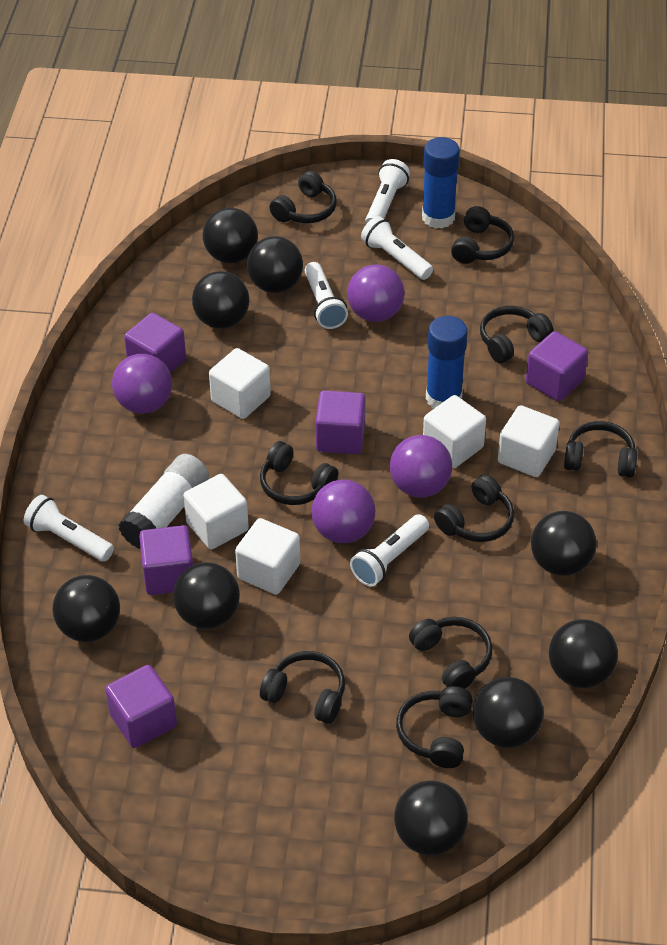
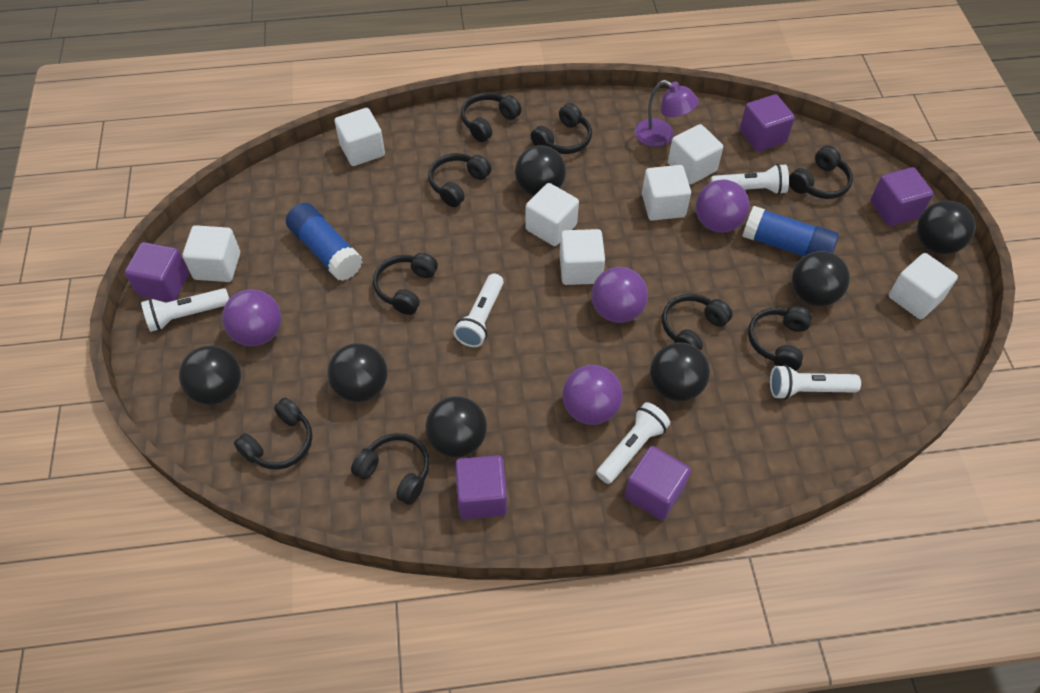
black ball: [52,575,120,642] [173,562,240,629] [192,271,249,329] [203,208,258,264] [247,236,303,293] [394,780,468,856] [473,677,543,748] [531,511,597,576] [549,619,618,688] = 9 -> [179,345,241,405] [327,343,387,402] [426,396,487,458] [515,145,566,196] [650,342,710,402] [792,251,850,306] [917,200,975,254] = 7
purple lamp: none = 0 -> [634,80,699,147] = 1
white cube: [183,474,249,549] [209,348,271,419] [235,518,300,594] [423,395,486,468] [498,405,559,477] = 5 -> [182,225,240,282] [334,108,385,166] [525,183,579,246] [560,229,605,285] [642,165,691,221] [668,124,723,184] [889,253,958,319] = 7
white glue stick: [118,454,209,549] = 1 -> none = 0

